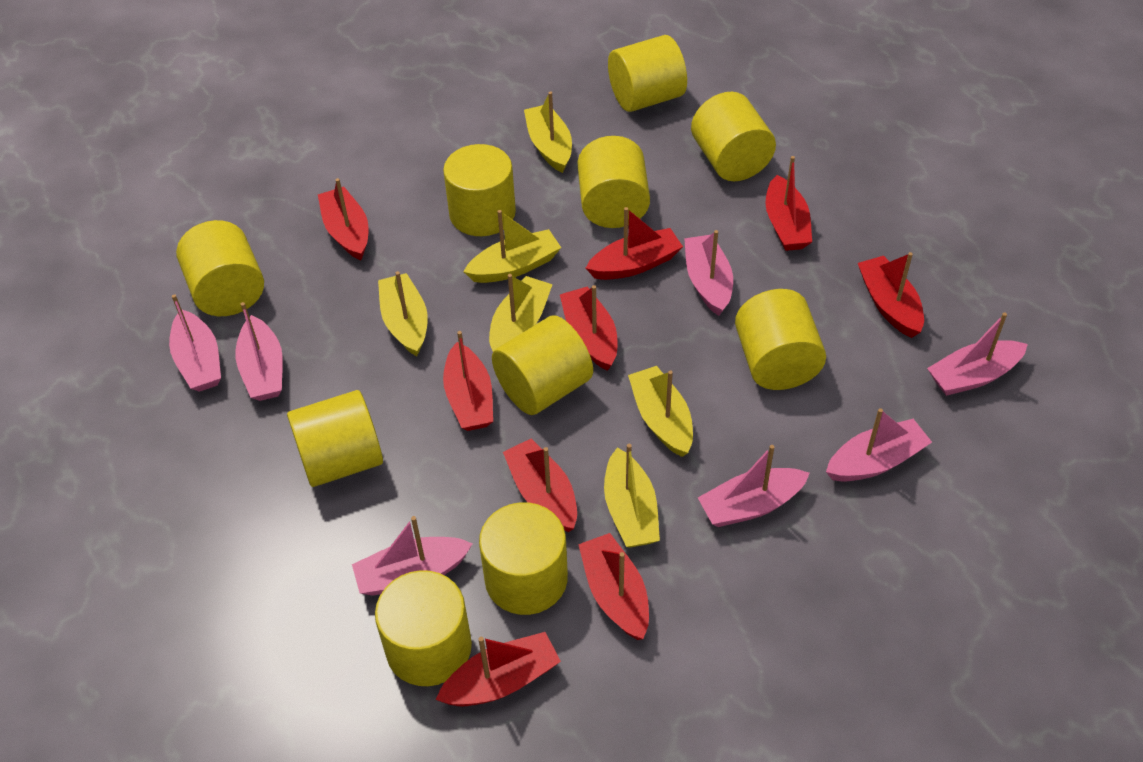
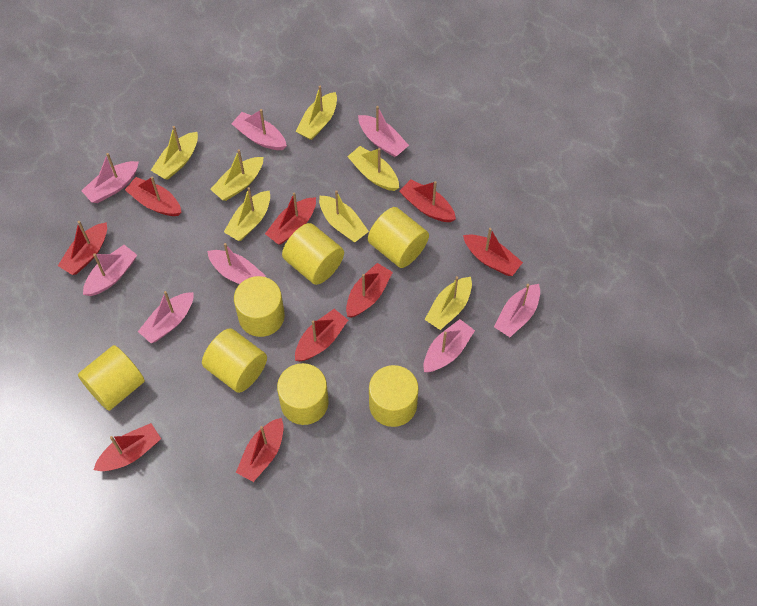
pink boat: [169,294,221,392] [235,302,283,401] [352,516,473,596] [684,230,733,316] [698,445,810,527] [826,408,932,482] [927,312,1028,396] = 7 -> [81,153,139,203] [83,245,137,296] [138,291,194,343] [207,243,266,284] [231,109,287,150] [358,106,409,157] [424,319,475,373] [494,284,540,337] = 8
yellow boat: [378,271,428,356] [463,210,561,283] [489,274,553,352] [524,92,572,173] [604,444,660,548] [628,366,693,457] = 6 -> [151,126,198,180] [210,149,264,201] [224,187,270,241] [295,86,337,140] [319,190,369,242] [347,146,399,191] [425,276,472,330] = 7
yellow cylinder: [176,220,264,316] [287,390,383,487] [375,570,472,686] [443,144,516,236] [479,502,568,615] [492,315,593,415] [578,136,650,228] [608,35,687,112] [691,92,776,181] [735,289,826,390] = 10 -> [78,345,145,411] [202,328,267,393] [234,276,285,337] [277,363,329,425] [282,223,344,285] [368,207,429,268] [369,365,419,427] = 7

